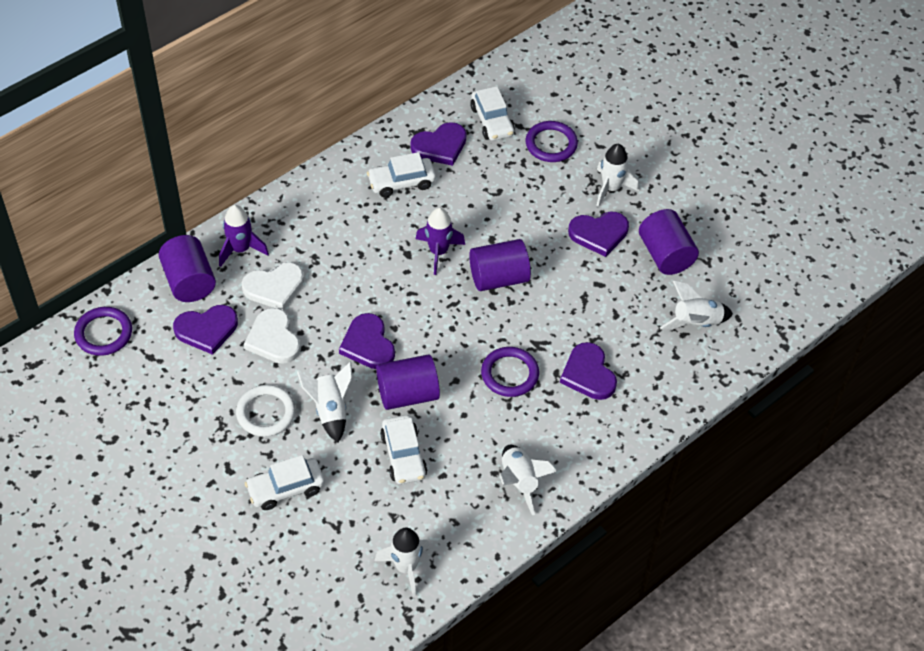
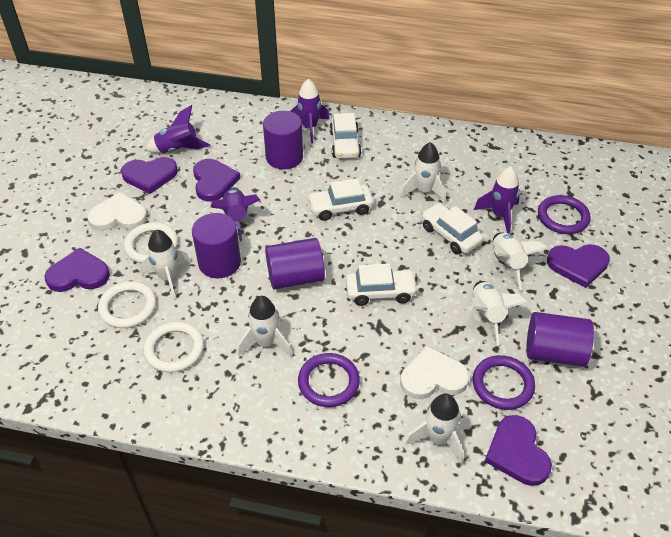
purple rocket: [219,205,269,267] [416,208,465,275] = 2 -> [145,105,210,153] [211,189,260,241] [290,79,330,143] [474,167,520,234] = 4
white ring: [236,385,296,437] = 1 -> [98,281,156,328] [124,222,178,263] [143,321,204,373] = 3
white rocket: [297,362,353,443] [375,528,430,597] [500,445,557,515] [596,144,639,207] [660,281,733,329] = 5 -> [140,230,190,300] [237,296,292,357] [400,142,446,204] [405,393,464,464] [470,281,527,345] [493,232,547,290] = 6

